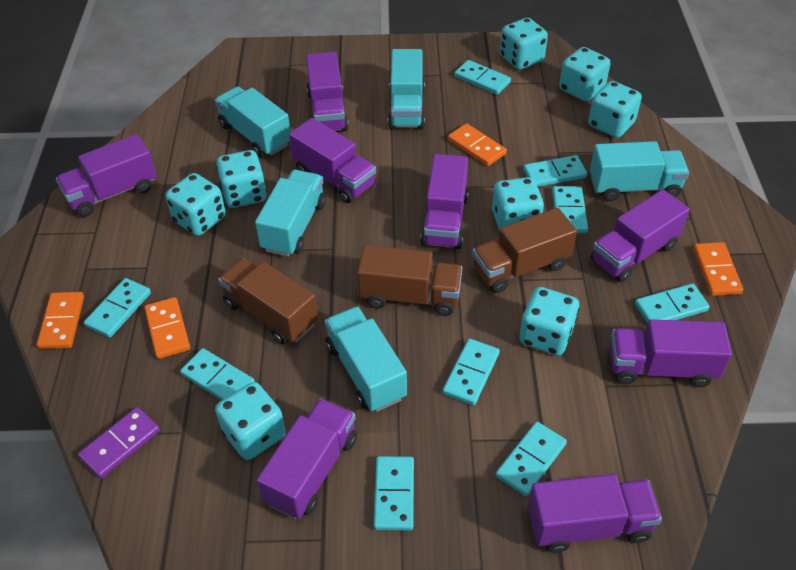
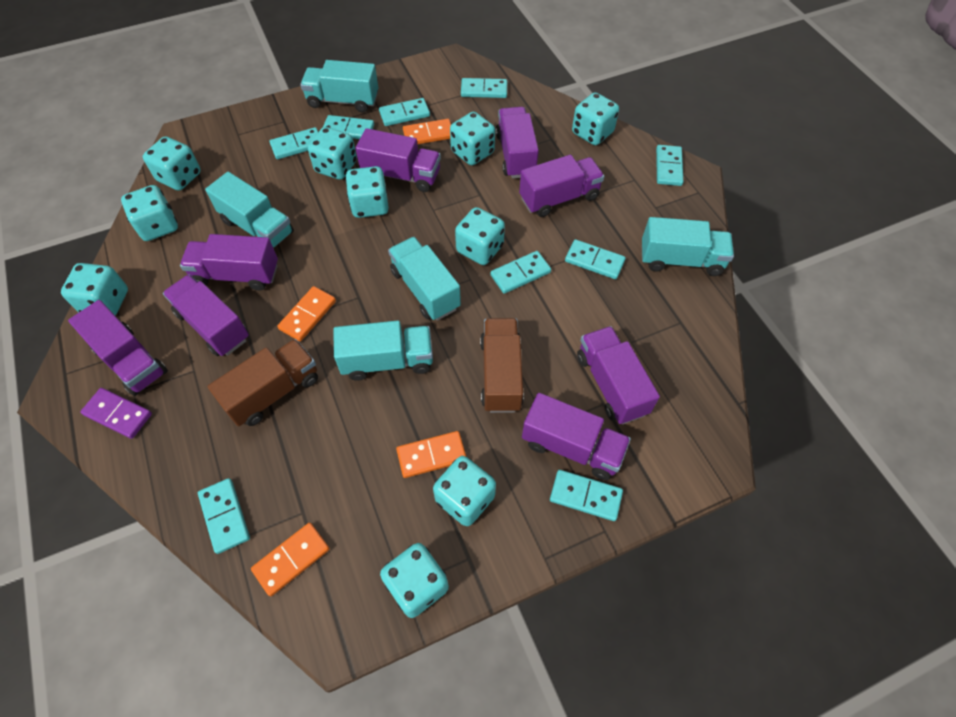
brown truck: [218,258,318,345] [357,245,463,316] [472,208,577,293] = 3 -> [207,339,318,427] [480,318,524,413] = 2
turquoise dice: [166,173,226,236] [215,382,286,460] [216,150,267,208] [492,177,544,232] [500,18,548,70] [519,287,580,356] [559,47,610,101] [588,81,642,138] = 8 -> [61,263,128,315] [121,185,178,241] [143,136,201,191] [308,127,357,180] [345,166,389,218] [380,543,449,618] [433,456,496,526] [450,112,495,165] [455,207,505,265] [572,92,619,145] = 10

